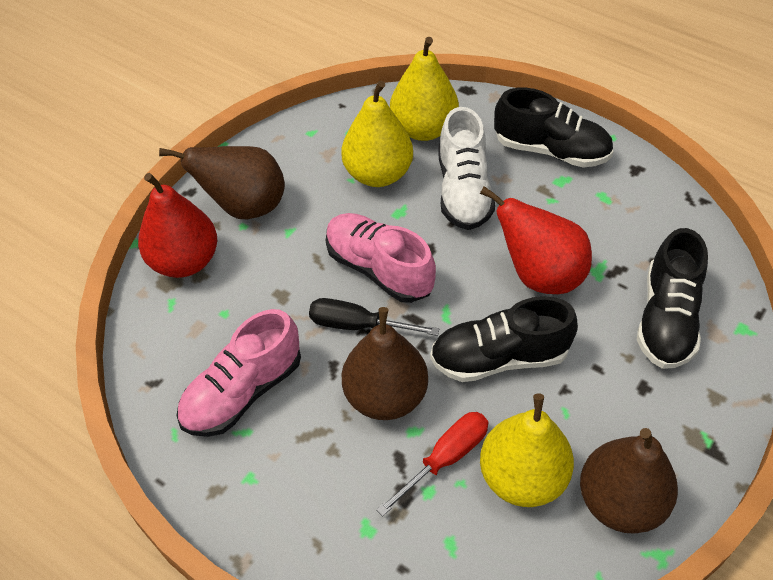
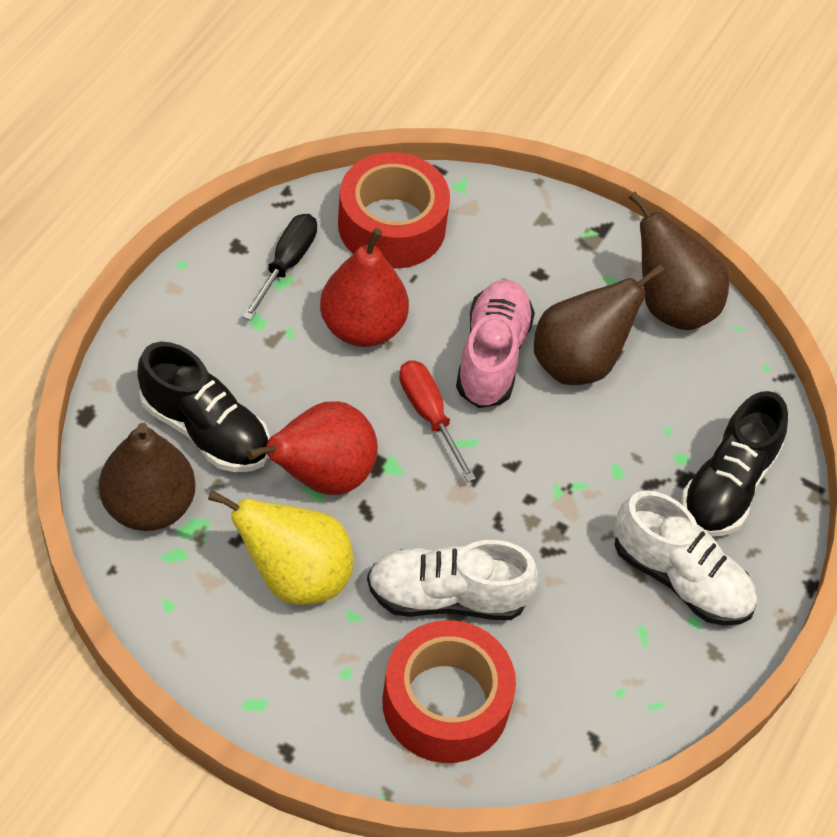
black shoe: [430,296,578,382] [494,88,614,168] [637,228,708,369] = 3 -> [137,342,270,472] [681,391,788,536] = 2
pink shoe: [176,309,301,437] [326,213,436,303] = 2 -> [456,280,535,408] = 1
red tape: none = 0 -> [338,152,450,268] [382,620,516,763] = 2
white shoe: [438,107,495,230] = 1 -> [367,540,539,620] [614,491,757,625] = 2
yellow pear: [341,81,413,187] [390,37,459,141] [480,393,574,507] = 3 -> [208,490,353,605] = 1

